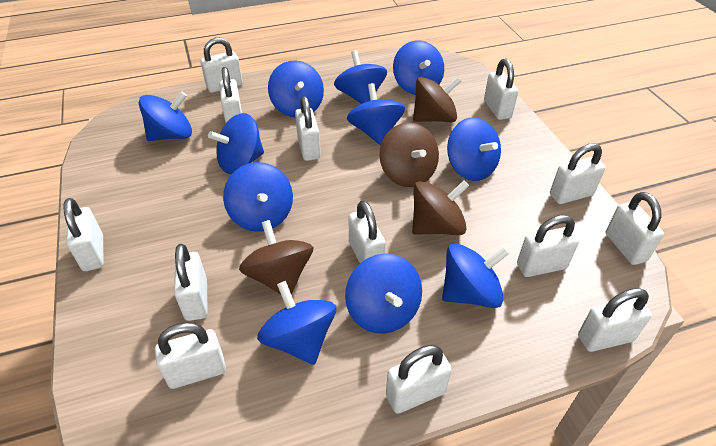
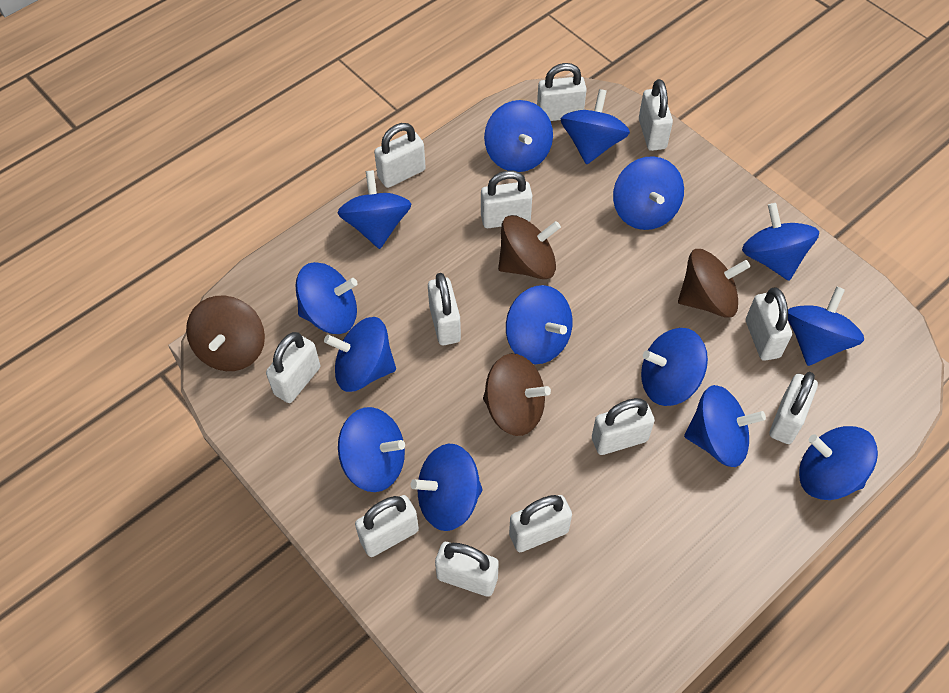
blue spinning top: [139,91,192,141] [208,113,264,174] [223,162,293,232] [257,281,336,365] [268,60,324,117] [334,50,387,104] [345,253,422,333] [347,83,405,145] [393,41,444,95] [442,243,510,308] [447,117,501,181] = 11 -> [295,262,358,334] [324,317,396,392] [337,170,411,249] [338,407,405,492] [411,444,483,531] [484,100,553,172] [506,285,572,364] [561,89,630,164] [613,156,684,230] [641,328,708,406] [684,385,766,467] [742,203,819,280] [788,286,864,366] [799,426,878,500] = 14
white padlock: [63,198,104,271] [155,322,226,389] [174,244,208,321] [200,37,243,93] [219,67,242,123] [295,96,321,161] [348,200,386,263] [386,345,452,414] [484,59,518,120] [517,215,579,277] [550,143,605,204] [578,288,652,352] [606,192,664,265] = 13 -> [266,332,320,403] [355,495,419,557] [374,123,426,188] [428,273,461,345] [435,542,499,597] [481,170,532,228] [509,495,572,552] [537,63,587,121] [592,398,655,455] [639,79,673,151] [746,288,792,361] [769,372,818,444] = 12

